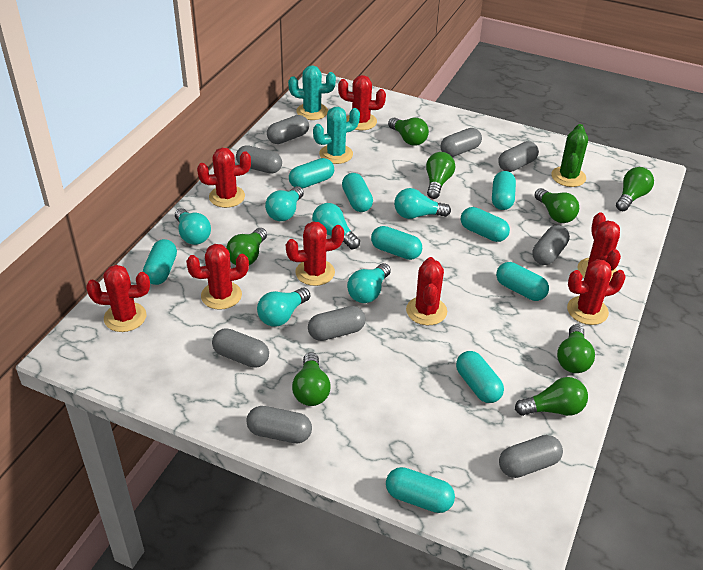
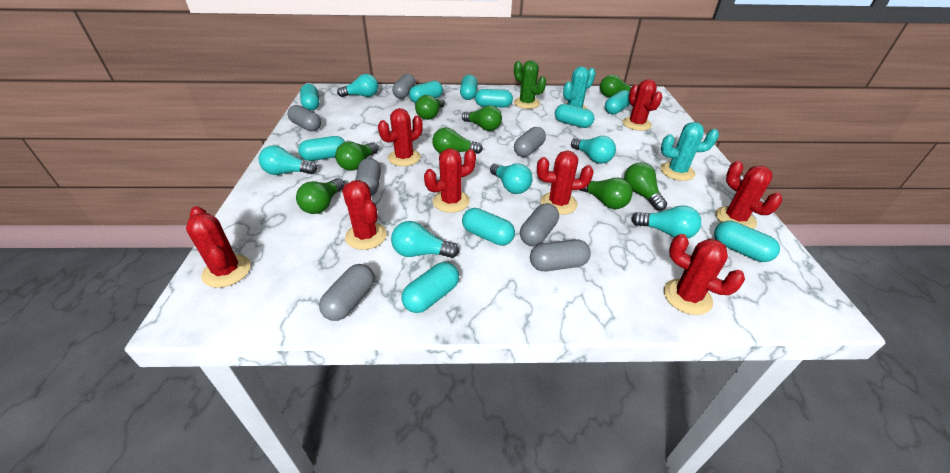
grey capsule: [212,328,269,368] [236,145,282,174] [246,406,312,443] [267,115,309,144] [308,306,366,341] [440,128,482,157] [498,141,539,172] [499,435,563,478] [532,225,570,265] = 9 -> [288,105,321,131] [319,264,375,321] [355,158,381,196] [392,74,416,99] [514,127,546,157] [520,203,559,246] [530,239,591,271] = 7
turquoise capsule: [143,239,177,285] [289,158,334,189] [342,173,373,212] [371,226,422,260] [386,467,455,513] [456,351,504,403] [461,207,510,242] [492,171,516,210] [496,262,549,301] = 9 -> [298,136,345,161] [300,84,319,110] [401,262,459,313] [409,81,443,103] [460,75,478,100] [462,208,515,246] [475,89,513,108] [555,104,594,128] [605,90,630,115] [714,221,780,262] = 10

